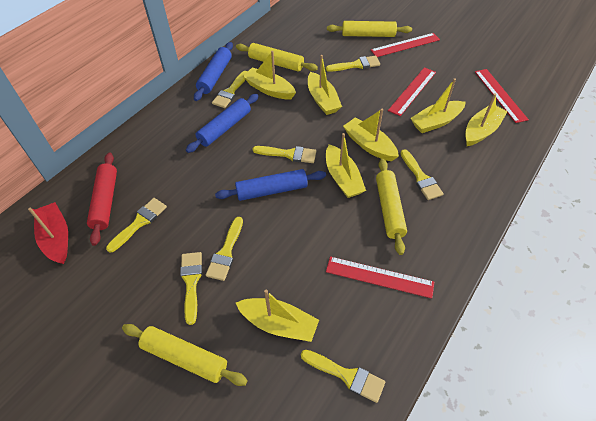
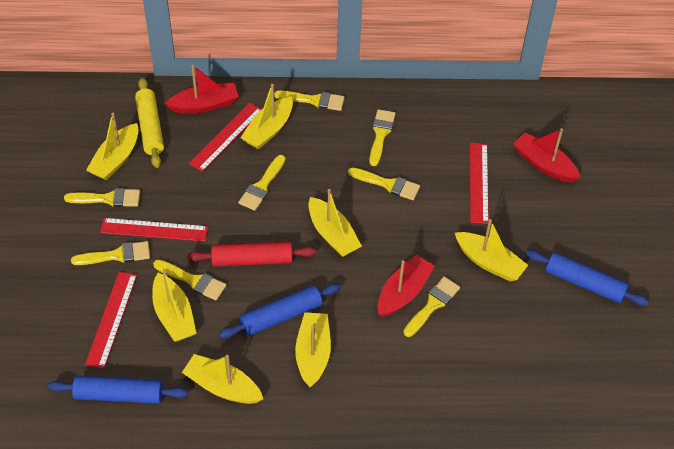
red boat: [28,202,68,264] = 1 -> [165,65,239,114] [377,255,435,317] [513,128,580,183] = 3
yellow rolling pin: [122,324,248,386] [236,43,318,72] [327,21,412,37] [376,159,407,255] = 4 -> [135,78,164,168] = 1

